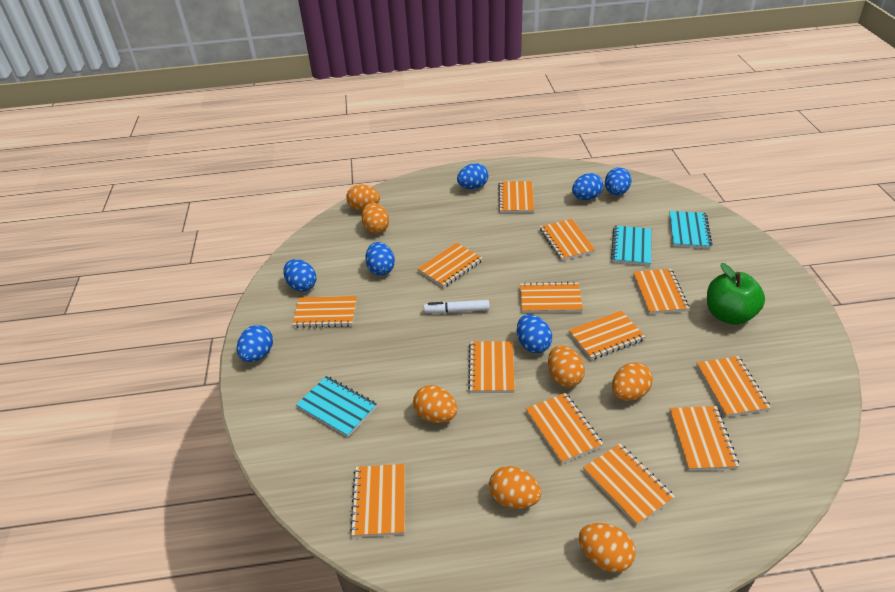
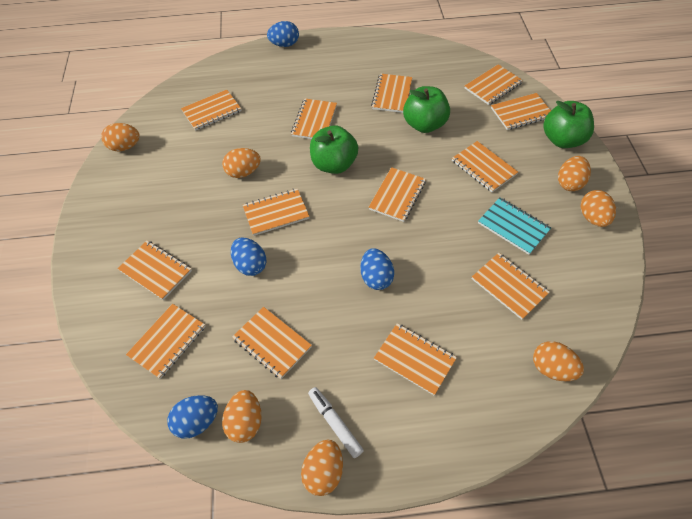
blue egg: [237,325,273,362] [283,259,316,292] [365,242,395,275] [457,163,488,189] [517,315,552,353] [572,173,603,200] [605,167,632,195] = 7 -> [167,395,218,439] [231,238,267,276] [267,21,299,47] [360,248,394,290] = 4
green apple: [707,263,765,325] = 1 -> [310,125,358,174] [403,86,450,133] [543,101,594,148] = 3
turquoise notebook: [296,376,377,437] [611,225,651,266] [669,211,712,248] = 3 -> [478,198,551,255] = 1

